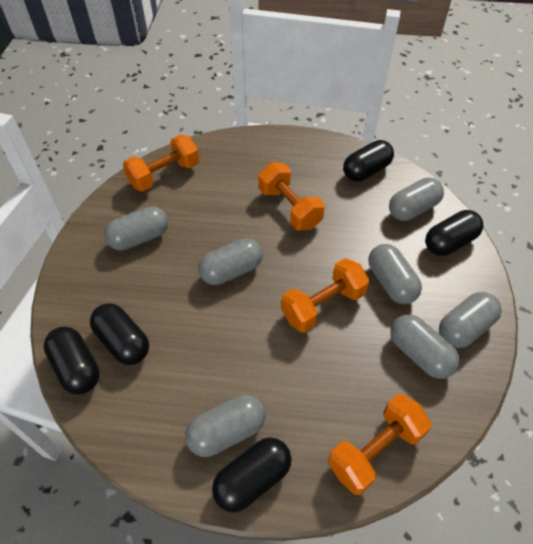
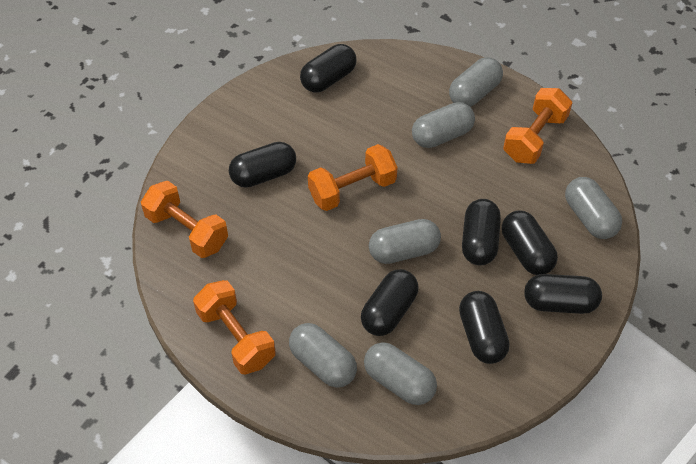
black capsule: [43,327,100,395] [90,303,149,365] [212,437,292,513] [343,140,394,182] [426,210,483,256] = 5 -> [229,142,296,188] [300,44,357,93] [361,269,419,336] [459,291,510,364] [462,199,501,265] [502,210,558,275] [524,274,602,314] = 7
grey capsule: [104,206,168,250] [185,395,265,457] [198,238,263,285] [369,244,422,304] [389,177,444,221] [390,315,460,379] [439,292,502,348] = 7 -> [289,323,357,388] [364,342,437,405] [369,219,441,264] [412,102,475,148] [449,57,503,107] [565,177,622,239] = 6

